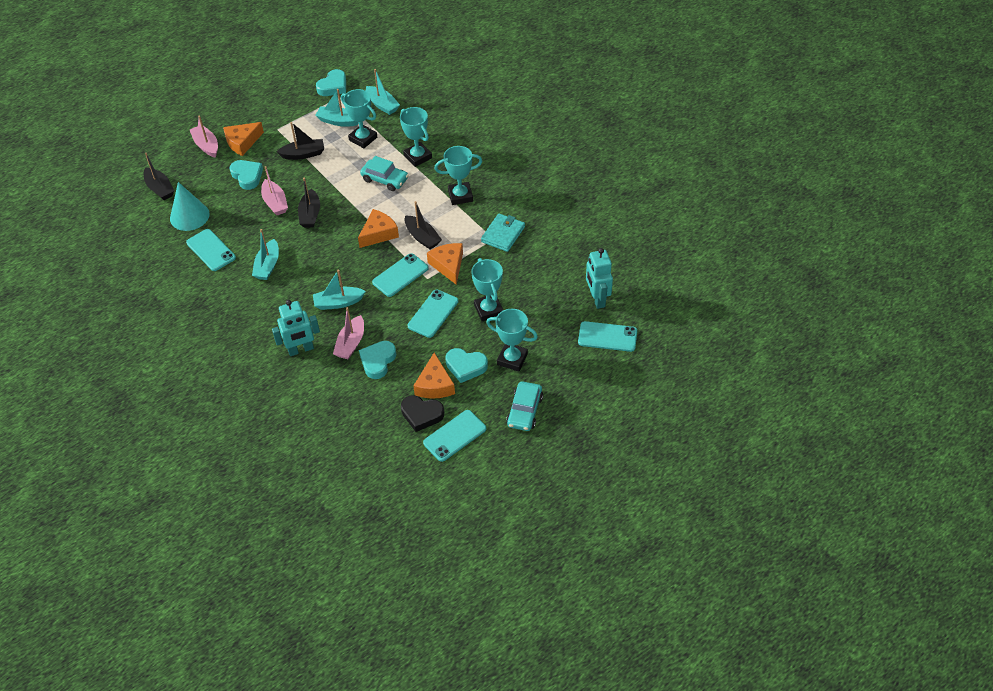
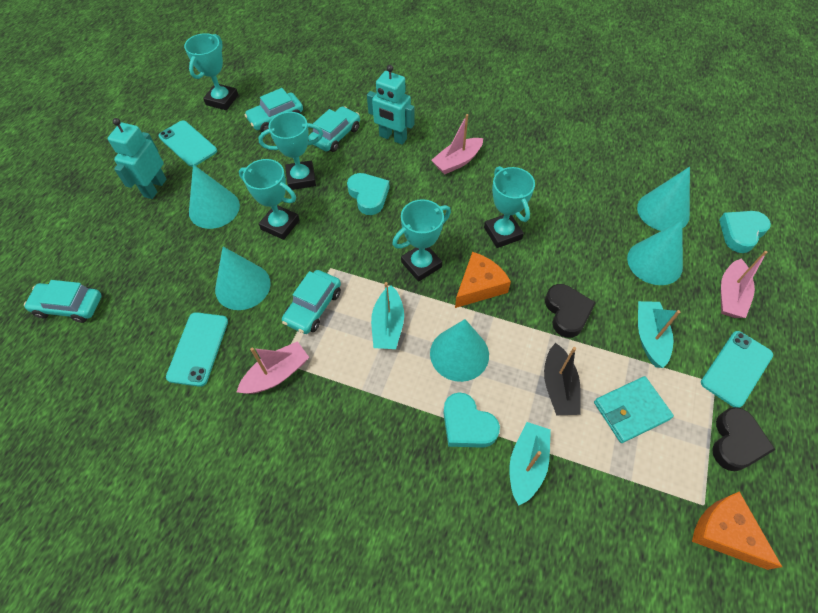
black boat: [144,153,174,200] [277,122,324,160] [298,178,320,228] [404,201,442,250] = 4 -> [544,343,581,415] = 1
black heart: [401,395,444,432] = 1 -> [545,284,596,338] [712,407,775,471] = 2
orange cheese: [223,122,264,156] [358,209,399,248] [413,353,455,399] [427,243,463,285] = 4 -> [455,252,511,308] [692,491,782,570] = 2
turquoise boat: [252,229,279,280] [313,270,366,310] [315,89,359,127] [366,69,400,115] = 4 -> [371,282,404,349] [509,422,551,505] [638,301,681,368] = 3
turquoise car: [360,156,409,191] [506,381,543,431] = 2 -> [24,280,102,323] [244,88,303,132] [282,270,341,334] [308,106,360,152] = 4
turquoise cone: [170,182,210,231] = 1 -> [189,164,240,229] [215,247,270,310] [430,319,489,382] [627,221,683,285] [637,167,690,231] = 5
turquoise heart: [229,160,263,190] [316,69,346,96] [359,341,396,379] [445,348,488,383] = 4 -> [347,173,390,215] [443,392,500,448] [719,211,771,253] = 3
turquoise phone: [186,229,236,271] [372,253,429,297] [408,289,458,338] [423,410,486,462] [578,321,637,352] = 5 -> [159,120,217,167] [166,312,228,387] [701,331,773,408] = 3

